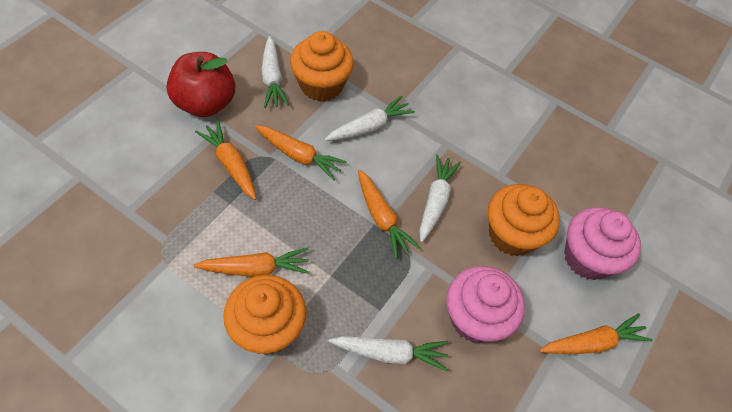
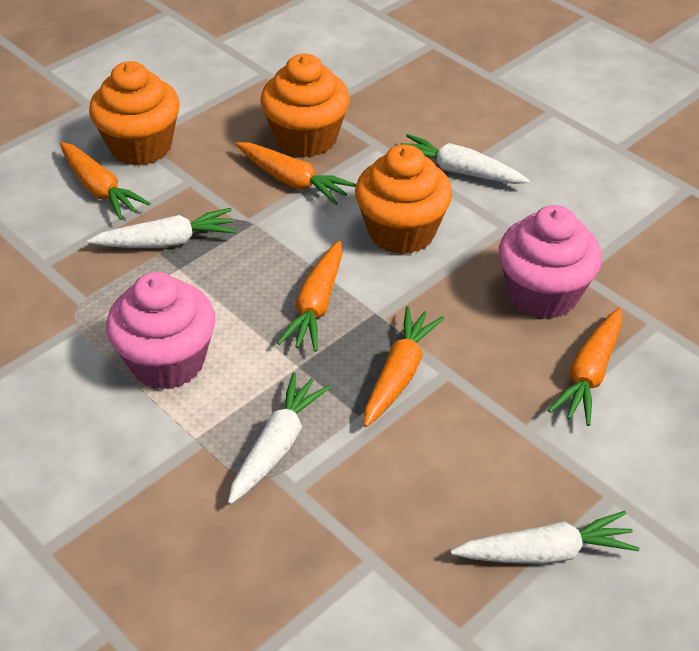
red apple: [167,52,235,117] = 1 -> none = 0

